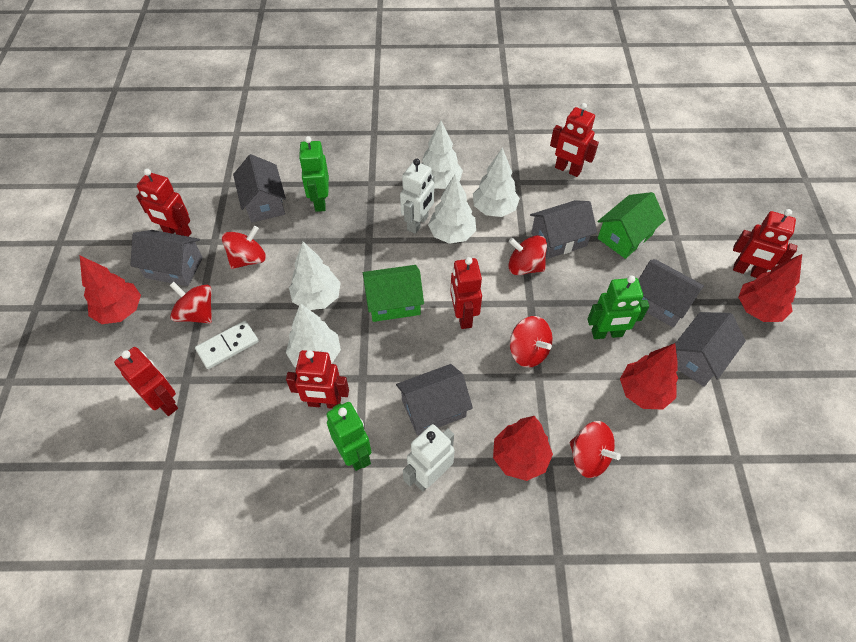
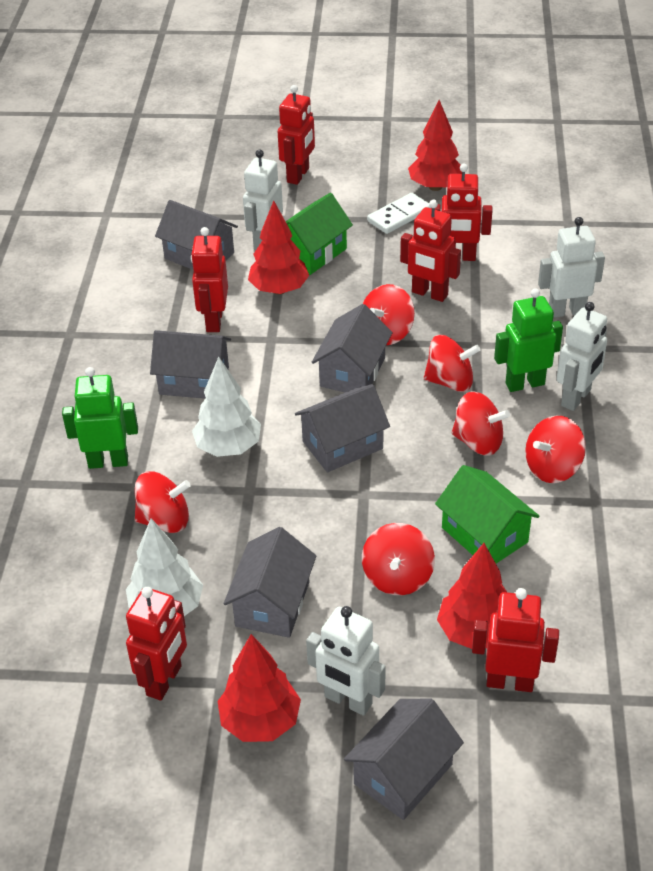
green robot: [299,136,329,212] [327,402,371,471] [587,275,649,339] = 3 -> [62,367,138,469] [494,288,563,392] = 2
red spinning top: [170,282,212,324] [222,226,266,269] [508,235,547,275] [510,316,553,368] [570,421,621,478] = 5 -> [135,471,191,533] [362,523,435,595] [363,284,415,345] [424,335,480,392] [452,391,510,455] [525,416,586,483] = 6
white robot: [400,159,434,234] [403,424,455,491] = 2 -> [243,149,283,250] [306,606,386,716] [538,217,605,318] [557,302,607,411] = 4
white tree: [286,303,341,367] [289,242,341,310] [422,120,463,189] [428,174,476,244] [473,147,520,217] = 5 -> [126,518,203,616] [192,357,261,457] = 2

